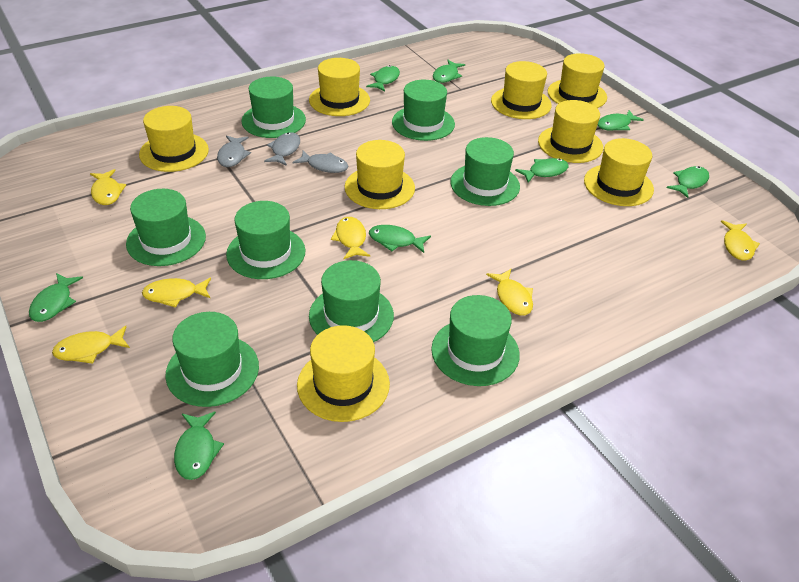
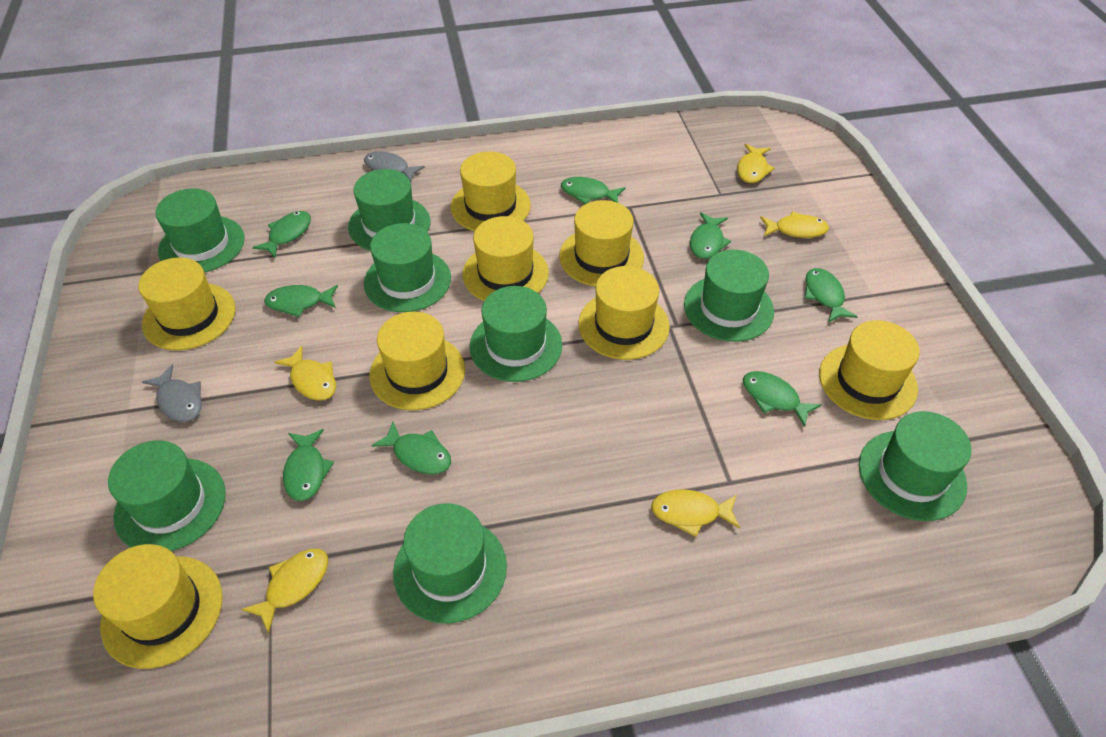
grey fish: [217,135,251,167] [264,132,300,166] [293,150,348,173] = 3 -> [142,365,202,422] [364,152,425,182] = 2
yellow fish: [52,326,130,364] [90,169,126,205] [142,278,211,308] [331,217,370,260] [486,269,533,315] [721,220,760,261] = 6 -> [241,549,328,633] [274,346,336,401] [651,489,740,537] [737,144,775,183] [760,211,829,238] = 5

